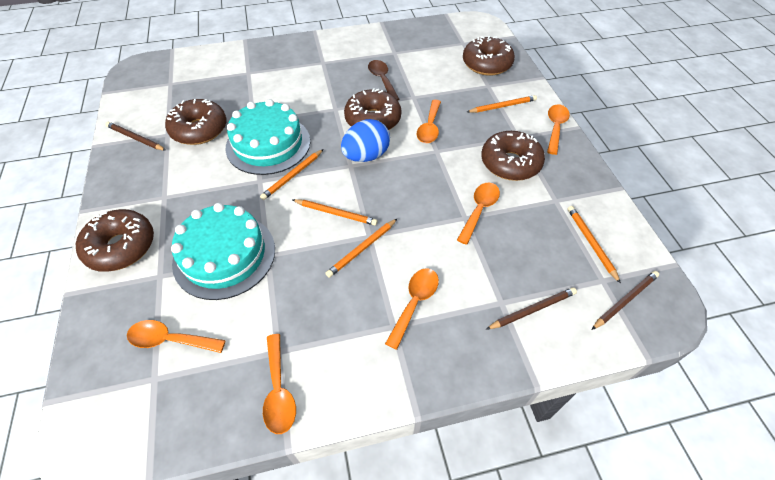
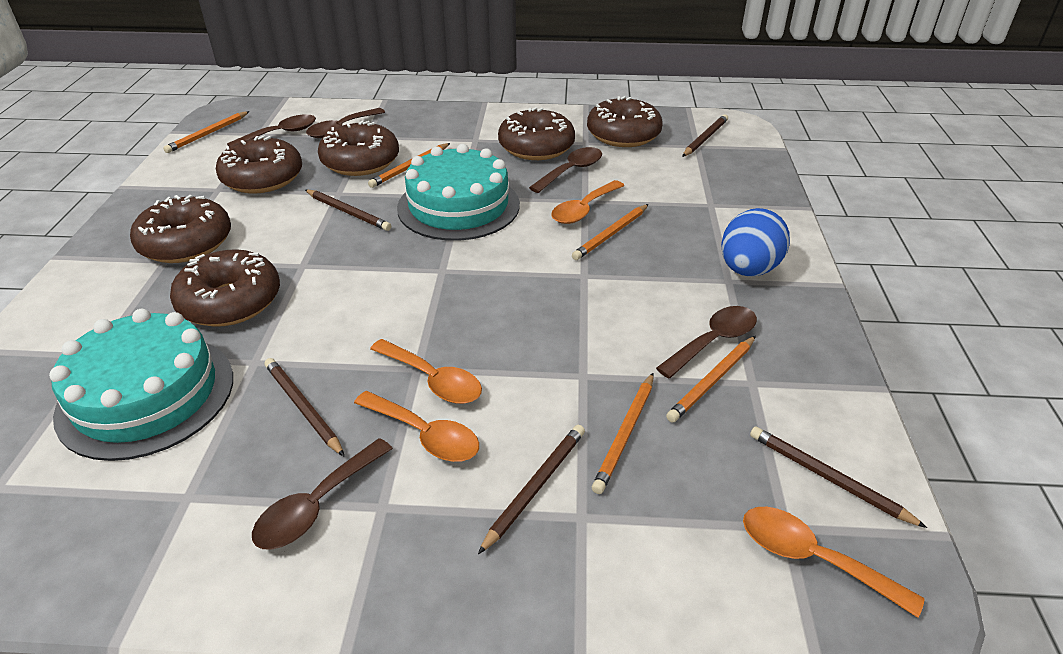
brown donut: [76,209,154,272] [165,99,226,145] [344,88,402,130] [463,36,515,76] [481,131,545,181] = 5 -> [130,195,231,263] [170,249,280,327] [216,135,302,194] [318,121,399,176] [498,107,575,160] [587,96,663,147] = 6
brown pencil: [105,122,166,151] [486,287,577,330] [592,271,659,330] = 3 -> [265,358,345,457] [305,190,391,231] [478,425,585,554] [682,114,728,157] [750,426,927,528] = 5
brown spoon: [368,60,400,100] = 1 -> [227,114,316,147] [252,438,393,550] [306,108,385,138] [529,147,602,193] [656,306,757,378] = 5
orange spoon: [127,320,226,353] [263,334,296,434] [385,268,439,350] [417,100,441,143] [457,183,500,245] [547,104,570,155] = 6 -> [354,391,479,462] [370,339,482,404] [551,180,625,224] [743,507,925,618] = 4

